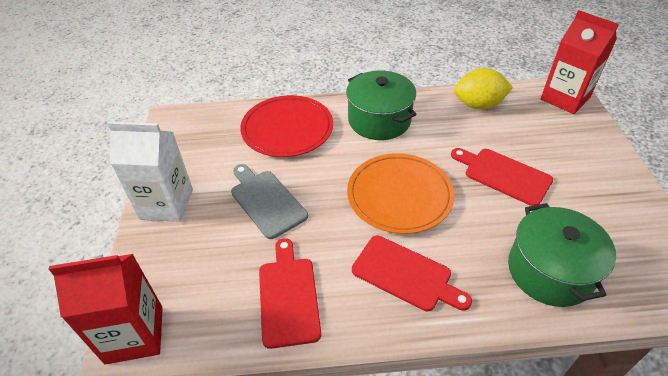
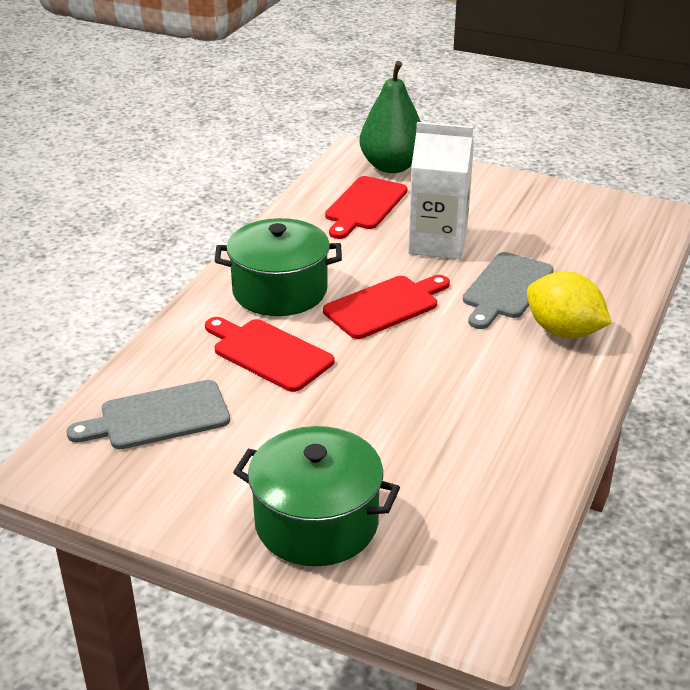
green pear: none = 0 -> [360,61,421,173] = 1
grey cutting board: [231,164,308,239] = 1 -> [66,380,230,449] [463,252,554,329] = 2
orange plate: [347,153,454,234] = 1 -> none = 0
red carton: [49,254,163,365] [541,10,619,114] = 2 -> none = 0
red plate: [240,95,333,157] = 1 -> none = 0

